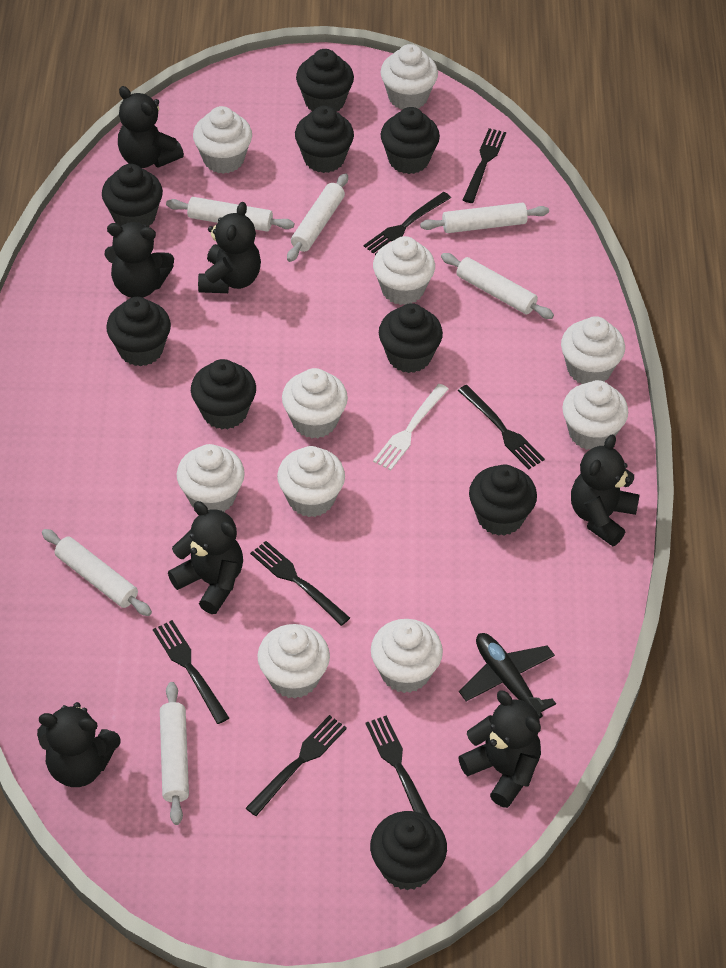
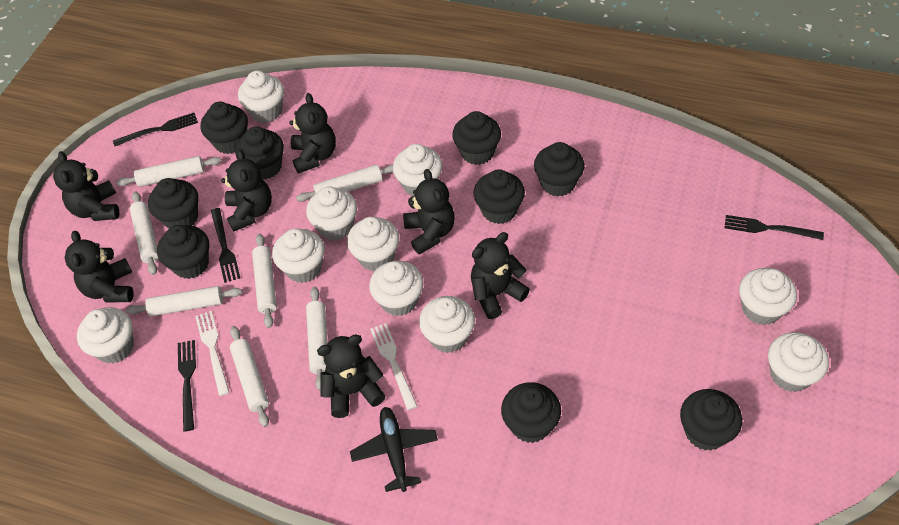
black fork: [153,620,229,724] [246,715,347,816] [250,541,350,626] [364,192,451,255] [365,715,431,818] [458,385,545,469] [463,128,506,203] = 7 -> [113,113,198,146] [178,340,196,432] [211,208,240,283] [725,215,824,240] = 4
white fork: [373,384,449,470] = 1 -> [195,311,229,396] [370,323,417,410] = 2
white rolling pin: [42,529,152,616] [160,682,189,825] [166,197,294,231] [287,173,348,262] [420,203,549,233] [441,253,554,319] = 6 -> [116,156,221,187] [126,286,242,316] [130,191,158,275] [230,326,269,427] [252,234,277,328] [296,164,393,202] [306,287,328,391] = 7

